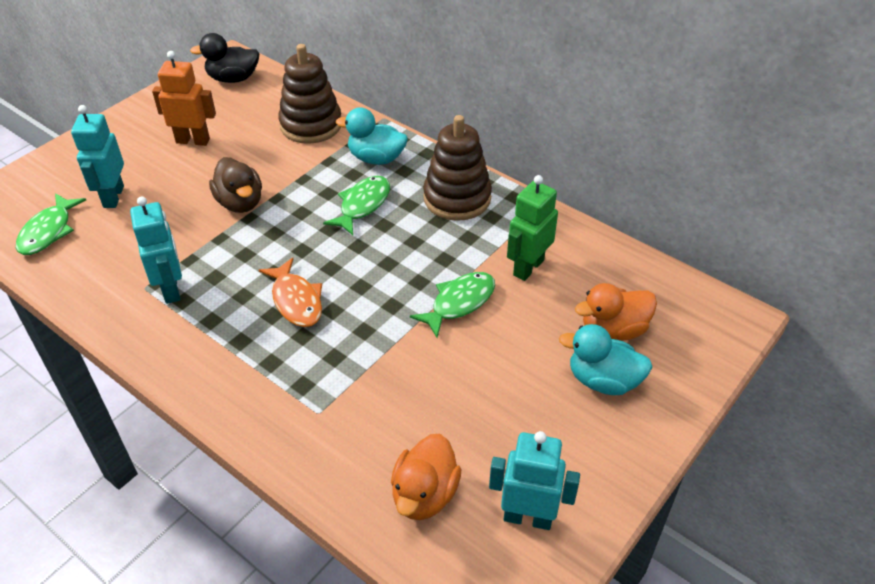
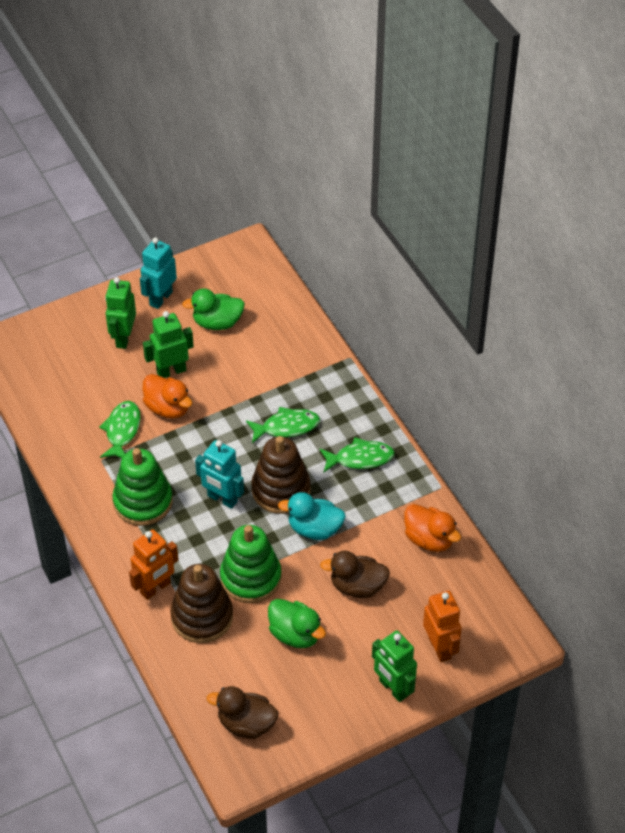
black duck: [190,33,260,83] = 1 -> none = 0
brown duck: [209,157,262,213] = 1 -> [207,686,278,739] [320,551,390,598] = 2
green duck: none = 0 -> [182,288,245,330] [268,599,326,648] = 2
green robot: [507,175,558,281] = 1 -> [105,277,136,349] [143,311,194,378] [372,630,417,702] = 3
green stacking toy: none = 0 -> [112,448,173,526] [220,525,282,603] = 2
orange fish: [259,258,322,327] = 1 -> none = 0
orange robot: [152,51,216,146] = 1 -> [129,529,179,600] [423,591,462,662] = 2
turquoise duck: [336,107,408,165] [559,324,652,395] = 2 -> [278,492,346,540] = 1
turquoise robot: [71,105,124,208] [130,196,182,304] [489,431,580,530] = 3 -> [140,237,177,309] [195,440,244,509] = 2

